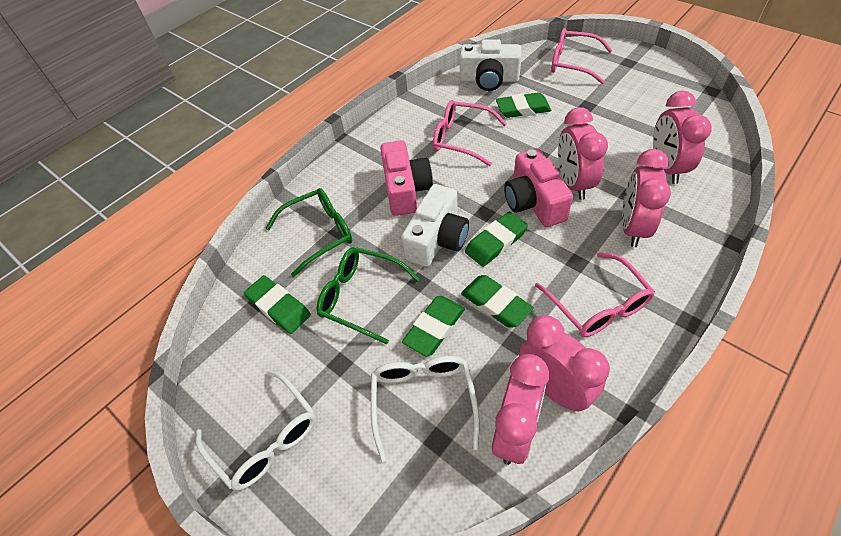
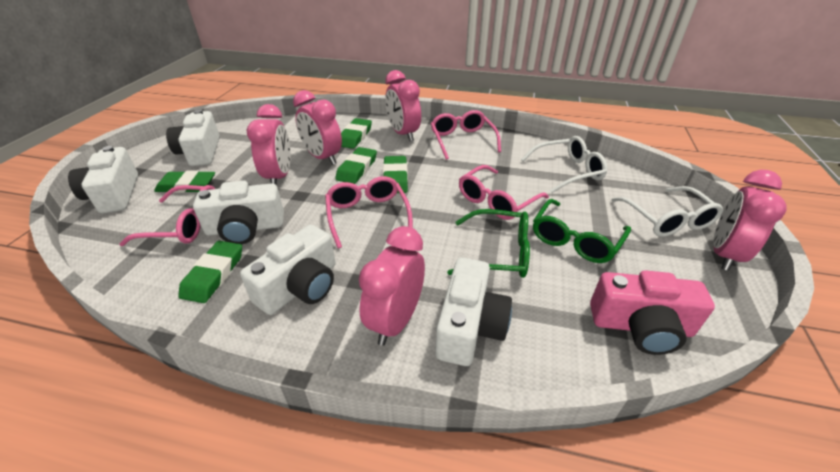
pink camera: [380,140,433,216] [504,149,573,227] = 2 -> [590,270,715,355] = 1
pink glasses: [433,100,507,166] [535,252,655,337] [551,28,613,84] = 3 -> [119,185,215,246] [325,176,413,249] [431,110,501,160] [459,165,549,220] = 4
white camera: [401,184,469,267] [460,39,522,91] = 2 -> [68,146,138,214] [166,109,220,166] [193,181,284,244] [240,225,336,315] [435,258,512,366] = 5

